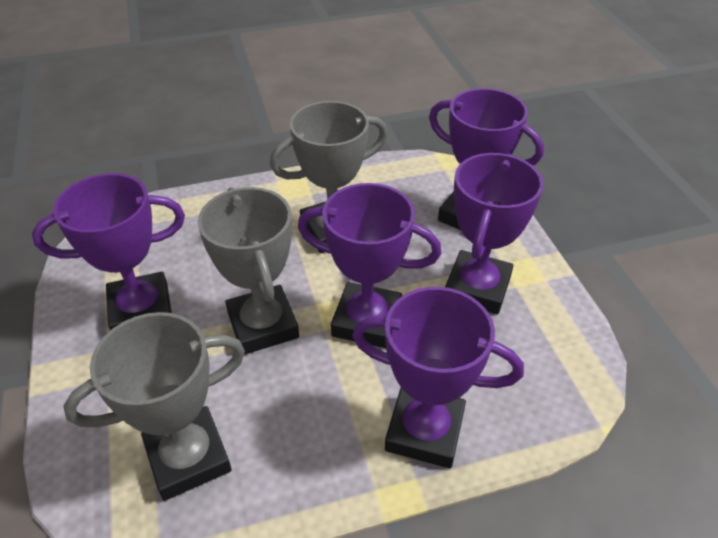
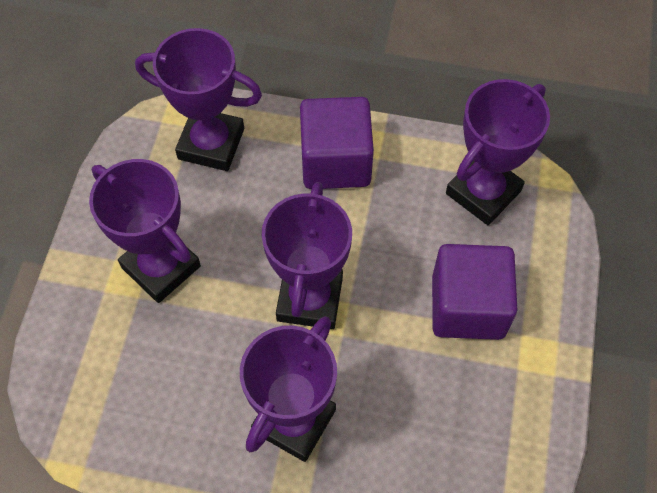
grey trophy: [63,312,245,501] [198,187,299,355] [270,101,388,253] = 3 -> none = 0
purple cube: none = 0 -> [300,97,374,189] [432,244,517,340] = 2

